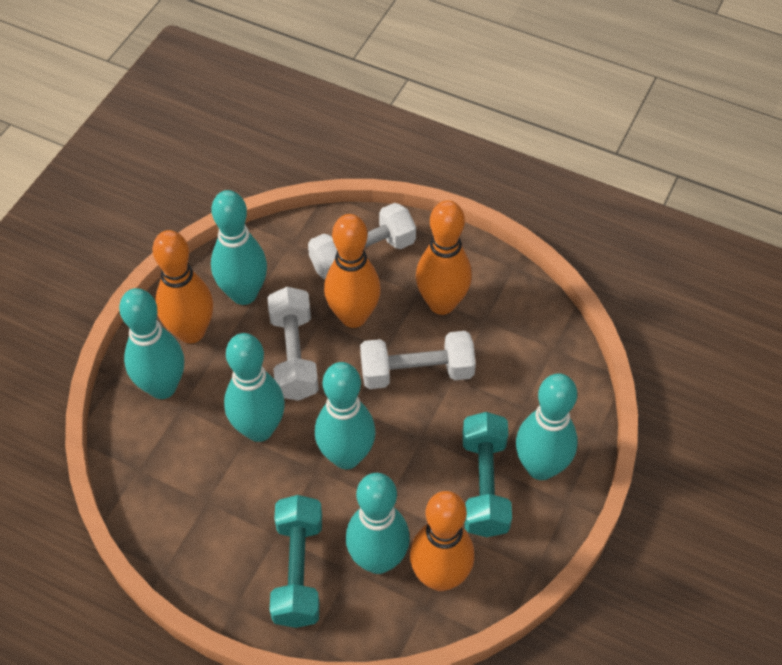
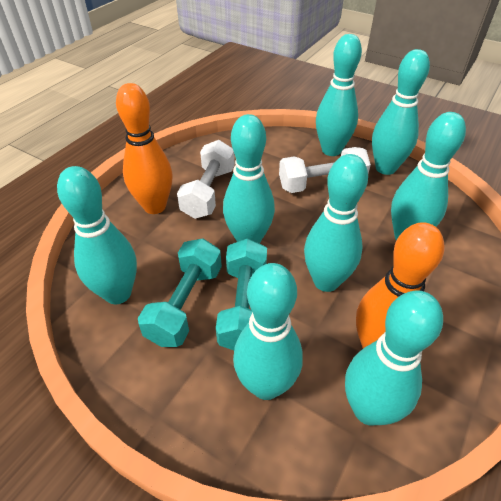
orange bowling pin: [153,230,213,343] [324,214,381,328] [410,491,474,591] [416,200,472,315] = 4 -> [116,83,172,214] [356,222,444,348] = 2
turquoise bowling pin: [119,288,184,399] [211,190,267,305] [224,333,285,442] [315,362,376,469] [346,473,410,574] [516,373,578,480] = 6 -> [57,166,137,304] [223,114,275,244] [233,263,303,400] [304,154,368,292] [316,34,362,156] [345,290,443,426] [372,49,430,175] [391,112,466,240] = 8
white dumbbell: [267,287,319,401] [308,203,416,280] [360,331,476,389] = 3 -> [177,140,235,219] [279,147,371,193] = 2

